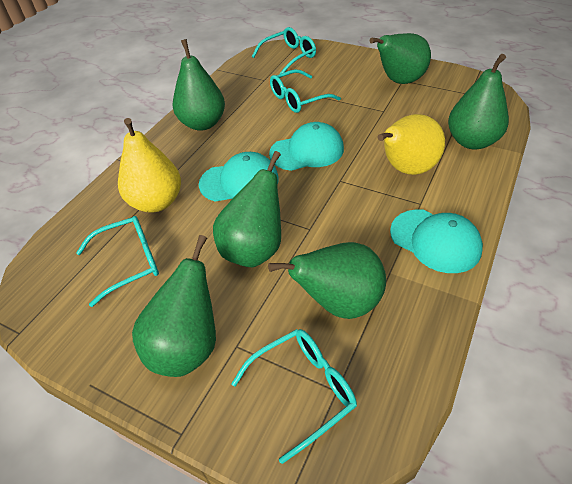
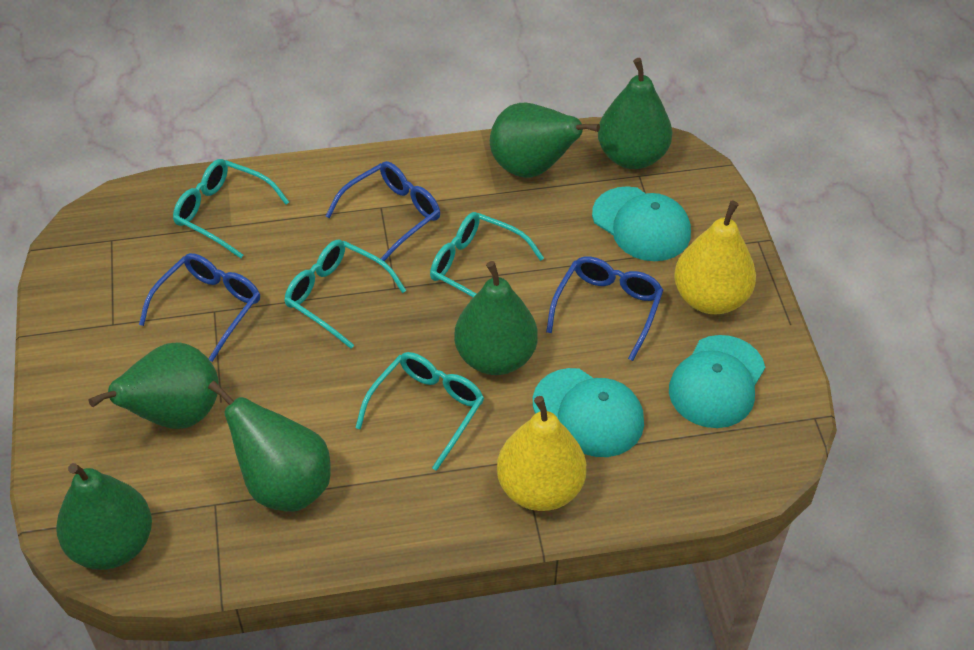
blue glasses: none = 0 -> [139,253,260,362] [326,161,440,261] [546,256,664,361] = 3

